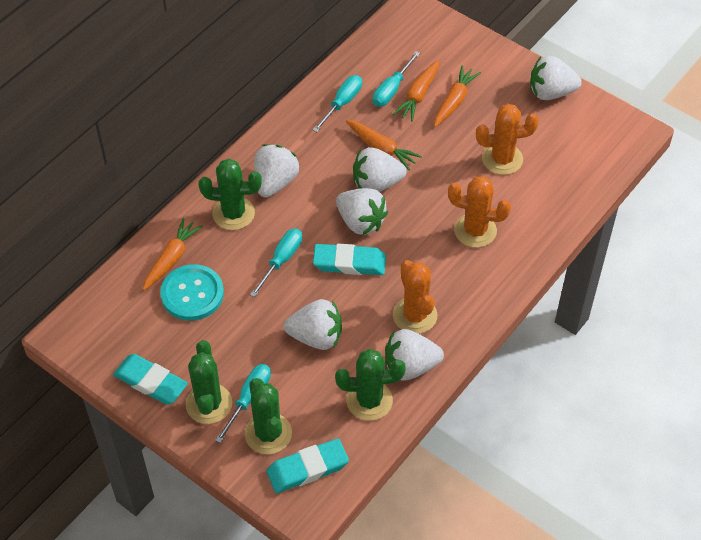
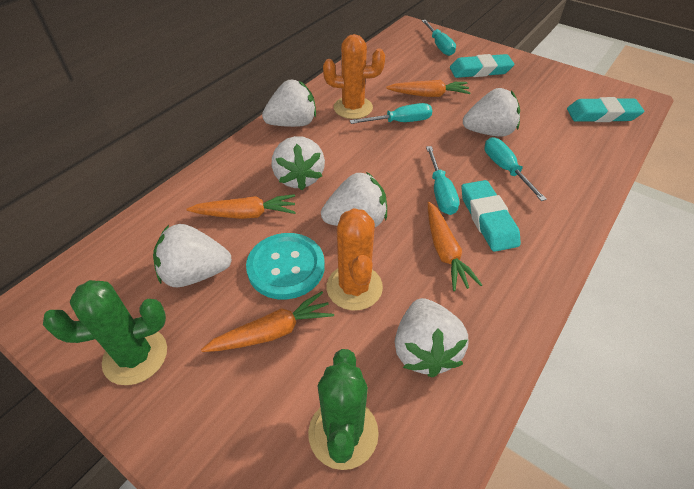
green cactus: [185,340,232,424] [199,159,262,230] [245,378,292,454] [335,349,406,421] = 4 -> [43,280,167,385] [308,349,379,470] = 2
orange cactus: [393,260,437,334] [448,176,511,248] [476,104,539,175] = 3 -> [323,34,385,119] [327,208,383,311] = 2

